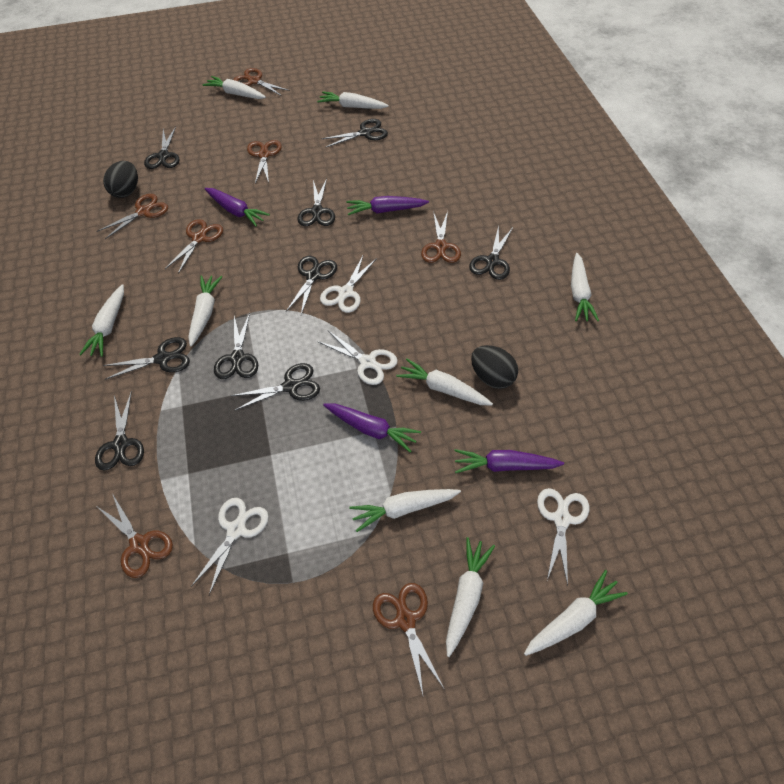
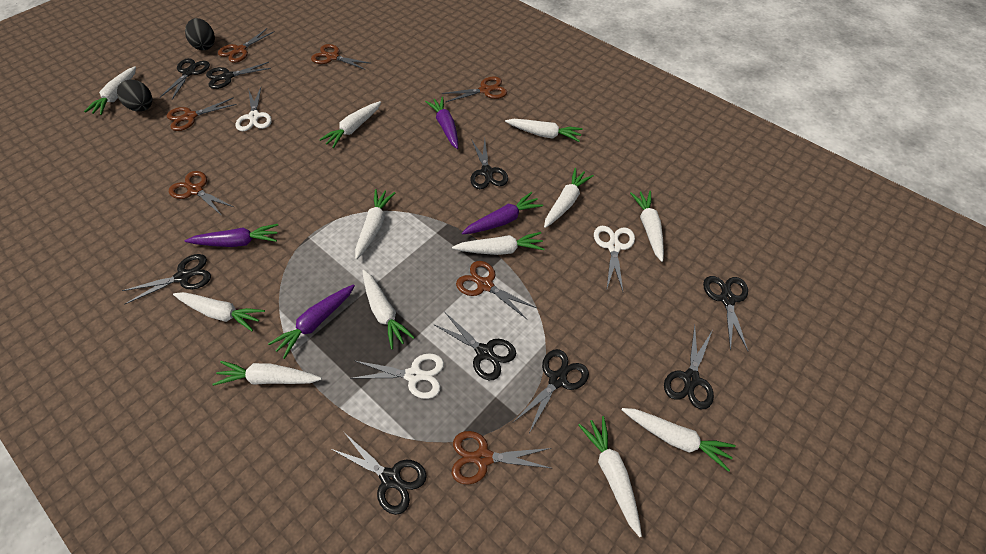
white carrot: [79,284,124,357] [188,275,222,346] [202,76,266,99] [317,91,389,109] [349,489,461,532] [396,359,493,406] [446,537,495,657] [524,570,628,656] [571,253,599,321] = 9 -> [84,66,136,115] [173,292,265,331] [212,361,322,386] [319,101,381,148] [355,189,395,260] [362,270,415,350] [452,232,544,255] [505,119,583,142] [544,168,594,228] [578,416,642,537] [622,408,736,472] [630,191,664,262] = 12
white scissors: [191,498,269,595] [317,330,398,385] [320,256,377,313] [537,488,589,586] = 4 -> [236,87,272,131] [353,353,444,399] [594,226,635,291] = 3

